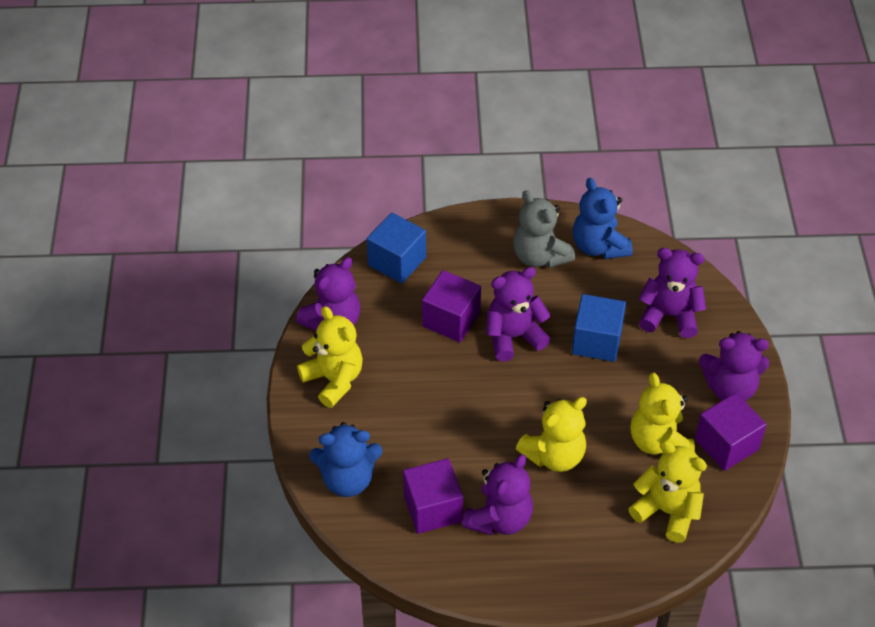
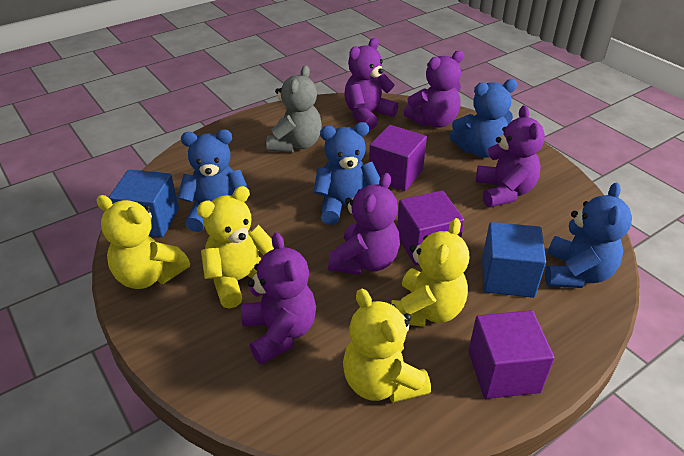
blue teddy bear: [309,422,382,497] [573,178,633,259] = 2 -> [177,129,250,232] [313,122,380,225] [449,79,517,158] [545,182,632,288] = 4

